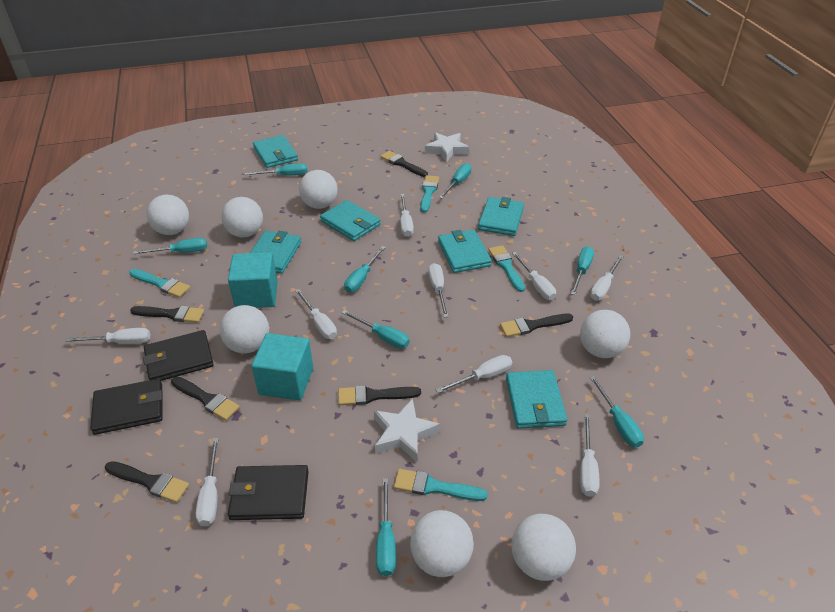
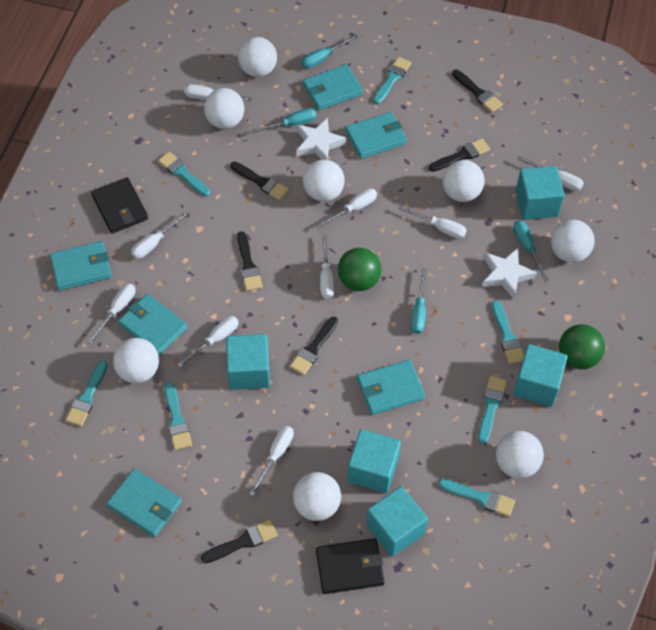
black wallet: [90,379,162,435] [143,330,214,381] [228,465,309,520] = 3 -> [91,177,148,234] [316,538,384,594] = 2
green ball: none = 0 -> [338,248,381,291] [559,324,605,369] = 2
turquoise brush: [129,269,190,298] [394,469,488,501] [420,175,439,213] [489,245,525,292] = 4 -> [66,360,107,426] [158,152,210,196] [165,382,192,450] [373,57,411,104] [439,479,515,517] [478,376,507,444] [492,300,524,364] = 7
turquoise cube: [228,252,278,308] [251,333,313,400] = 2 -> [226,334,270,390] [347,429,401,493] [366,486,428,557] [513,344,568,407] [516,166,565,220] = 5
turquoise screwdriver: [133,238,207,254] [245,163,307,175] [342,310,409,349] [344,246,386,293] [376,478,396,576] [439,163,472,199] [571,247,594,295] [590,376,644,447] = 8 -> [250,108,317,134] [301,34,358,68] [411,268,426,334] [513,220,549,282] = 4
white ball: [147,195,189,235] [219,305,269,353] [221,197,263,237] [299,170,338,209] [410,510,474,577] [512,514,576,581] [580,310,630,358] = 7 -> [113,338,159,383] [204,88,244,129] [238,37,277,77] [293,472,341,521] [303,159,345,201] [443,160,485,202] [496,431,544,479] [551,220,595,263] = 8

